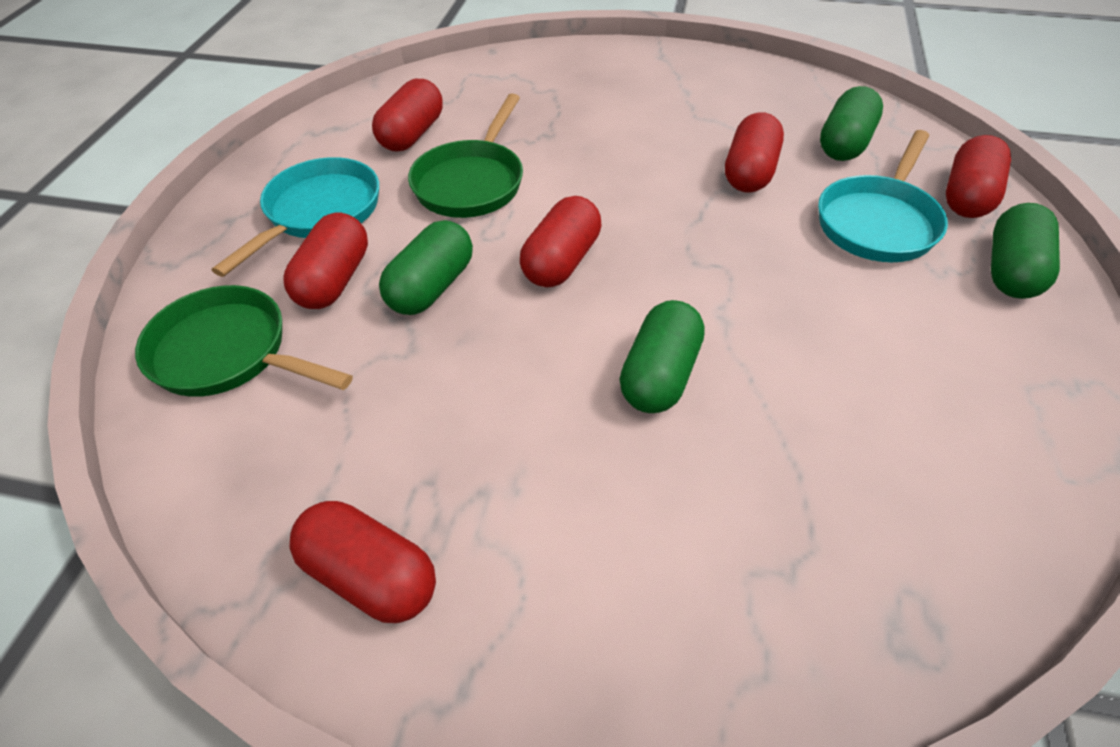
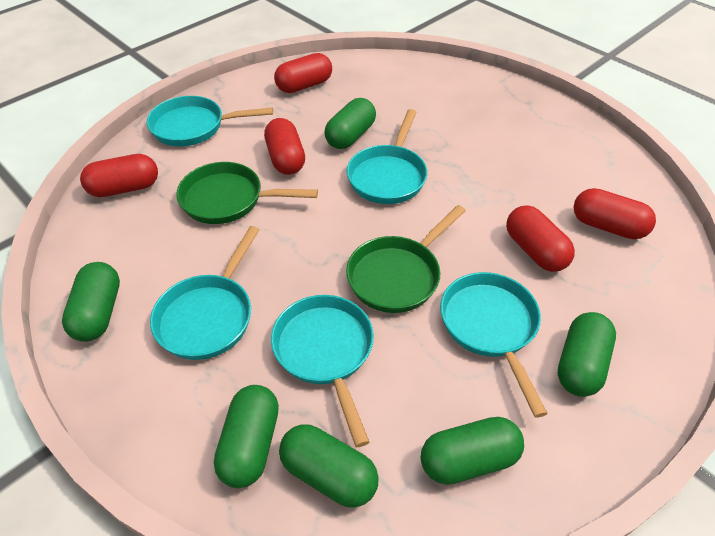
green capsule: [379,220,473,315] [620,300,705,413] [820,86,883,161] [991,203,1060,299] = 4 -> [62,262,120,342] [214,385,279,488] [279,424,379,508] [324,98,376,149] [421,417,524,485] [558,312,616,397] = 6
red capsule: [283,213,368,309] [289,501,436,623] [372,79,443,152] [520,196,602,287] [725,112,784,193] [946,135,1011,218] = 6 -> [80,154,158,197] [264,118,305,175] [274,53,332,93] [506,205,575,272] [573,188,656,239] = 5
turquoise pan: [212,157,379,277] [818,130,948,262] = 2 -> [147,96,273,146] [150,226,260,360] [271,295,374,447] [347,109,428,204] [440,272,548,418] = 5

